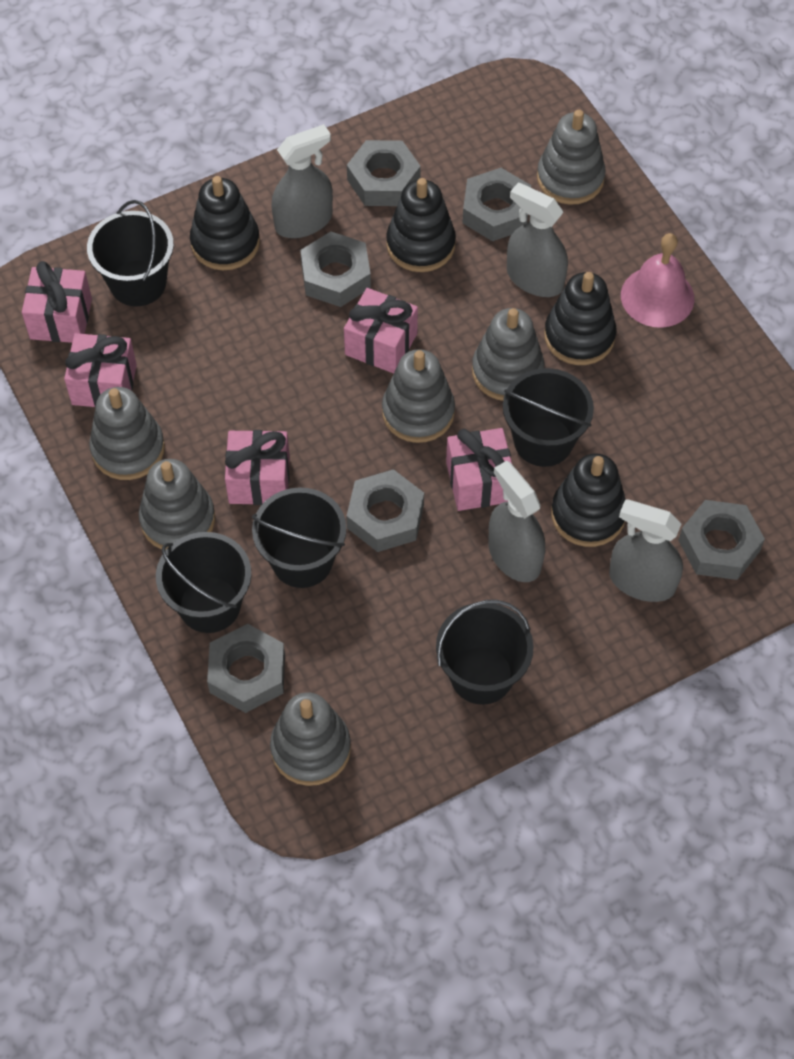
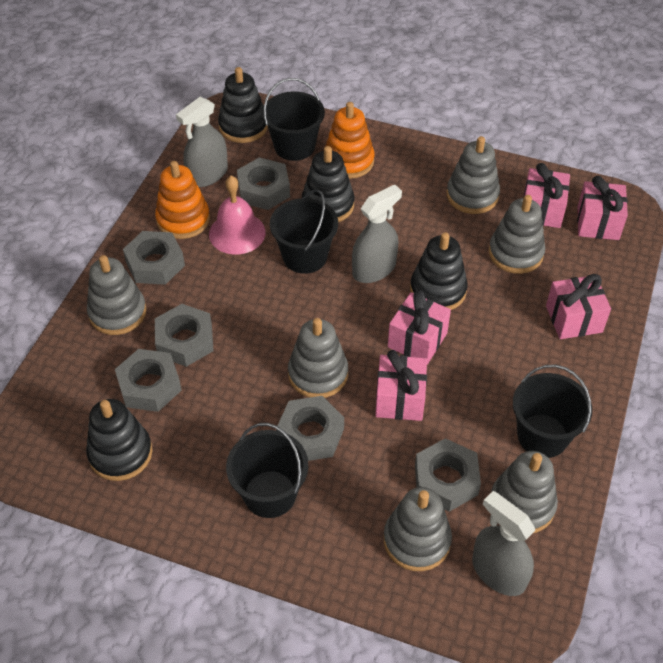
black bucket: [87,200,174,306] [156,532,251,633] [252,487,347,588] [436,600,534,705] [503,368,594,467] = 5 -> [226,423,308,518] [262,78,325,161] [270,189,338,274] [513,364,592,458] = 4
grey spray bottle: [272,124,333,238] [488,461,545,582] [507,182,568,297] [609,499,683,602] = 4 -> [176,97,228,187] [352,184,402,283] [472,491,535,596] = 3
orange stacking toy: none = 0 -> [155,161,210,239] [325,102,375,179] = 2

